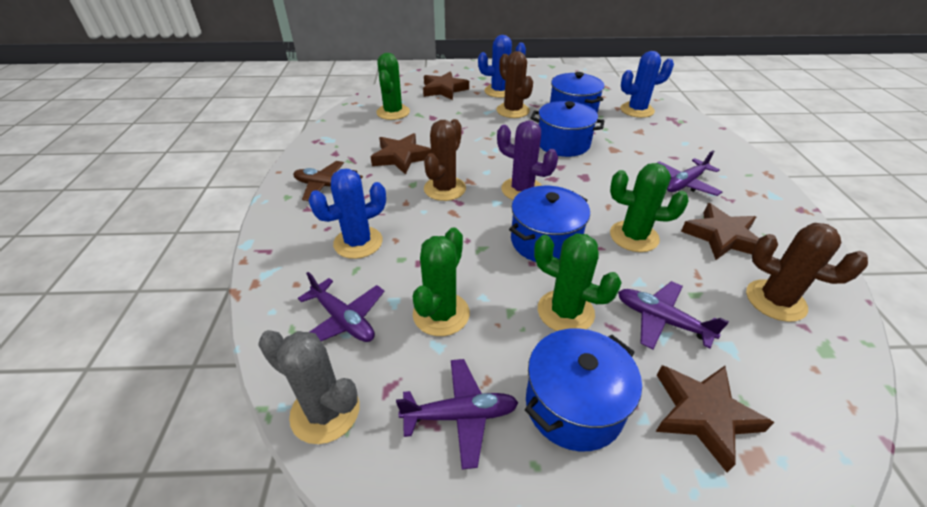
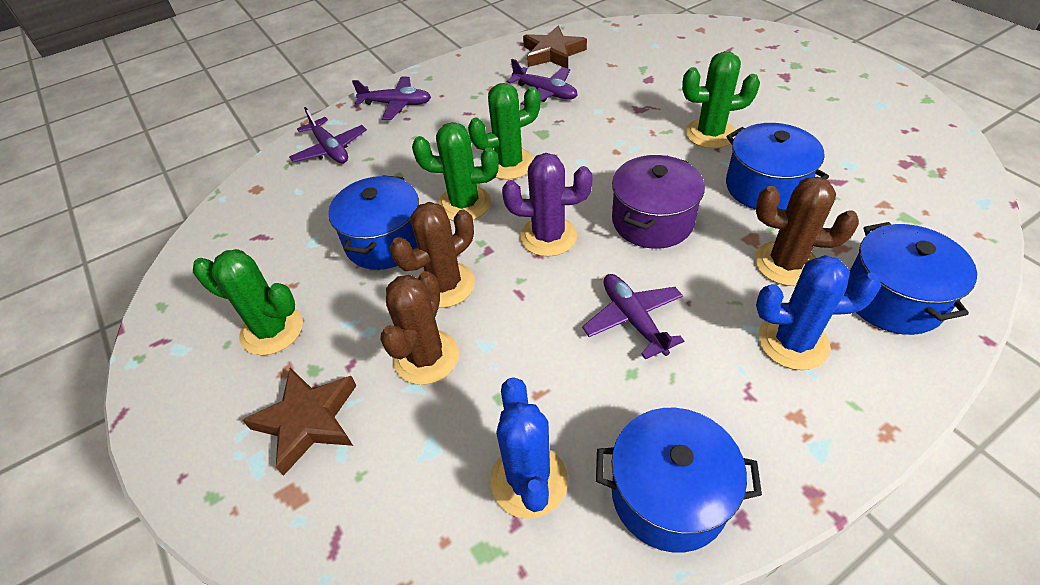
blue cactus: [308,169,386,259] [478,35,526,98] [621,51,674,118] = 3 -> [490,377,568,519] [756,255,881,370] = 2
brown plane: [293,161,363,201] = 1 -> none = 0
brown star: [371,133,431,175] [423,71,469,100] [656,365,775,473] [681,203,759,260] = 4 -> [243,368,357,476] [523,26,587,68] = 2
grey cactus: [258,330,360,444] = 1 -> none = 0
purple pot: none = 0 -> [612,155,705,249] = 1

